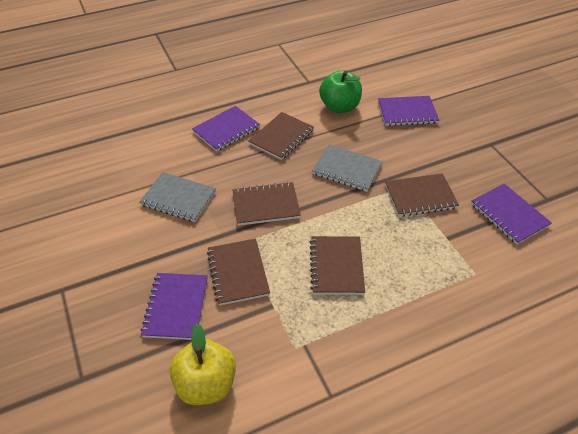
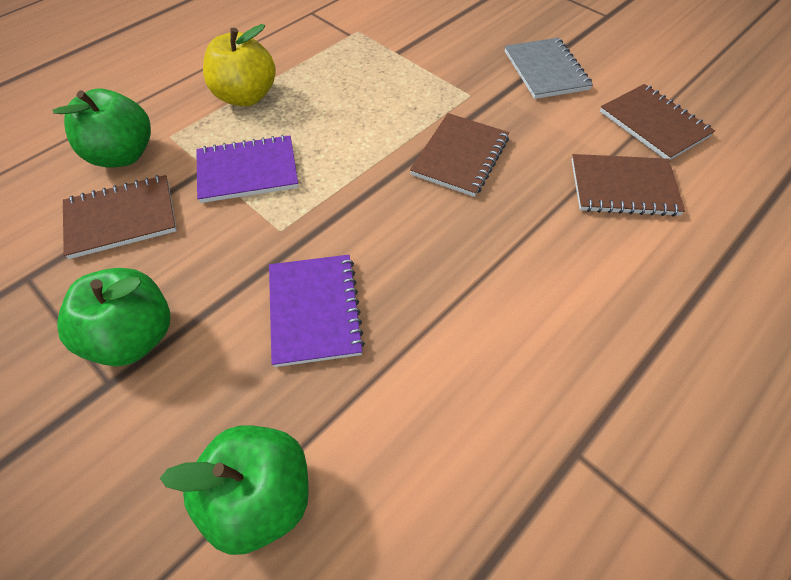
brown notebook: [207,239,270,306] [232,182,301,226] [248,112,314,160] [310,236,365,295] [385,173,459,217] = 5 -> [63,175,177,259] [410,113,509,197] [572,154,685,217] [600,84,715,160] = 4
green apple: [319,70,362,113] = 1 -> [53,89,151,167] [57,268,170,366] [160,425,309,555] = 3
grey notebook: [139,172,216,222] [312,144,383,192] = 2 -> [505,38,593,99] = 1
purple notebook: [141,273,208,340] [192,106,260,152] [378,96,439,126] [471,184,552,245] = 4 -> [196,135,298,203] [269,255,365,367] = 2

